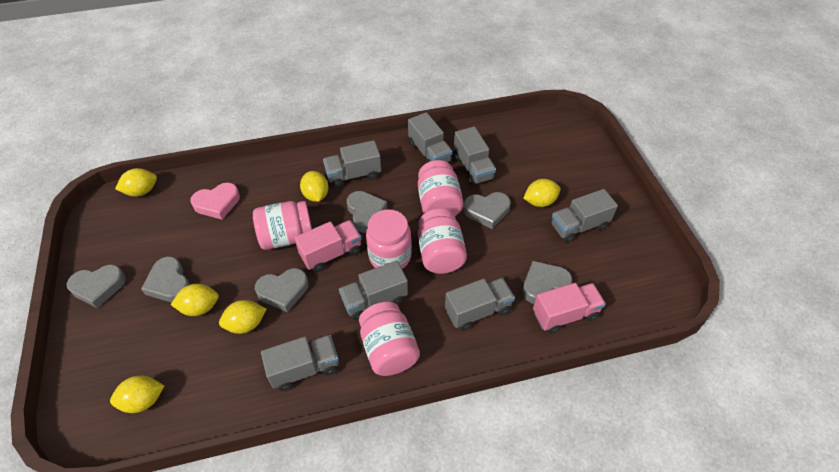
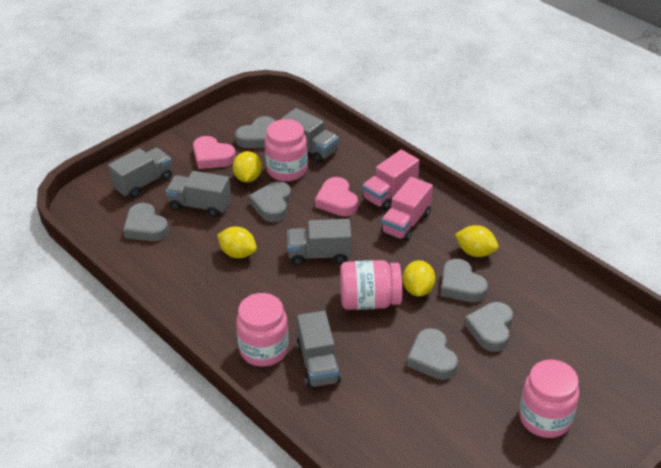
grey truck: [261,335,339,391] [323,140,381,188] [339,261,408,320] [408,112,453,163] [445,278,515,331] [454,127,496,186] [551,189,618,243] = 7 -> [108,148,172,198] [166,171,231,217] [281,108,339,163] [287,219,351,266] [297,311,341,388] = 5
pink heart: [191,183,240,219] = 1 -> [193,136,236,169] [315,177,358,216] = 2
pink jar: [253,201,312,250] [359,302,420,376] [366,209,412,269] [418,160,463,216] [418,209,467,274] = 5 -> [236,293,289,367] [265,119,308,181] [340,260,402,310] [519,359,579,438] = 4
yellow lemon: [110,375,164,413] [115,168,157,197] [171,284,219,316] [219,300,266,334] [300,171,329,202] [523,179,561,207] = 6 -> [217,227,257,258] [233,151,262,183] [403,260,436,297] [455,225,498,257] = 4

